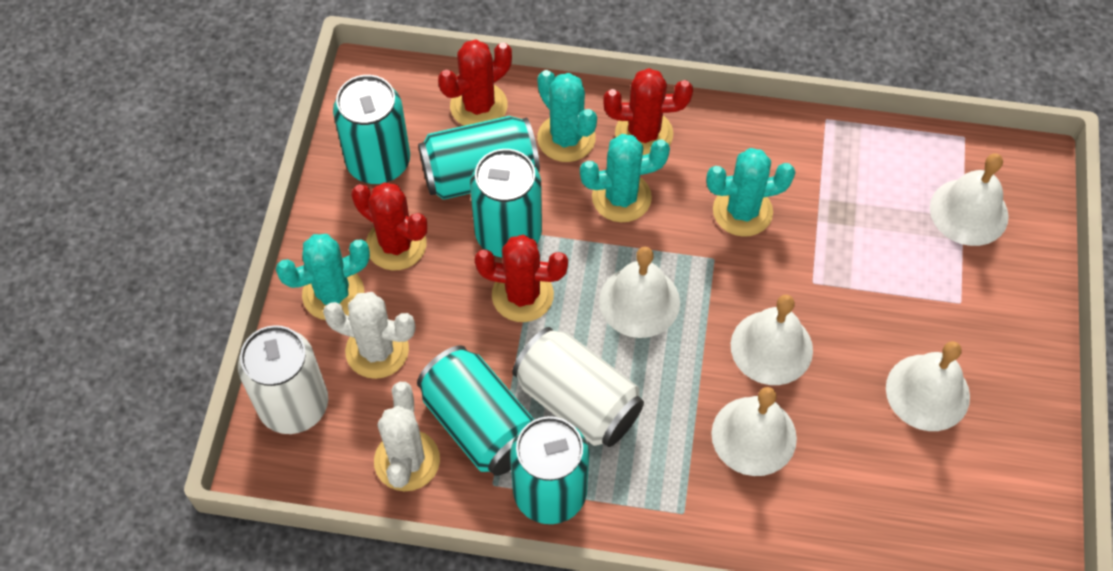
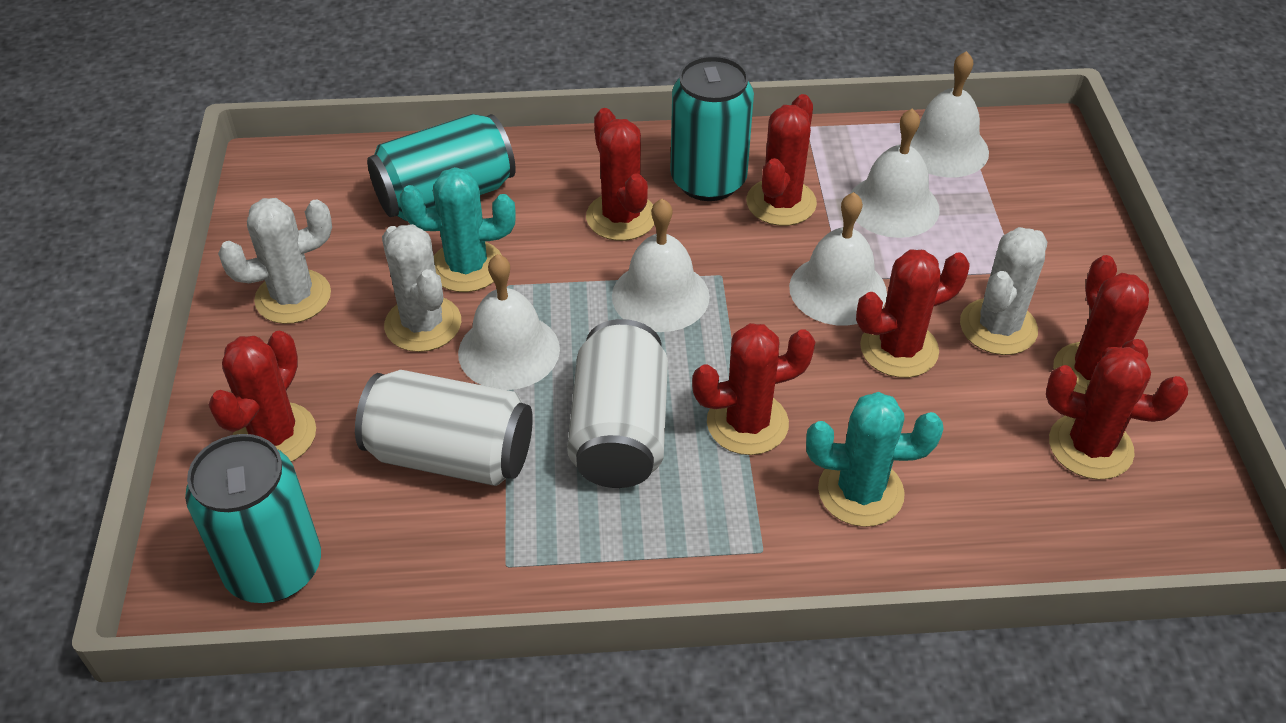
red cactus: [352,182,427,270] [438,40,512,126] [475,235,568,322] [603,68,693,155] = 4 -> [209,330,316,462] [586,108,654,241] [692,323,815,455] [746,94,817,226] [856,250,970,378] [1046,347,1188,480] [1053,255,1149,394] = 7
turquoise cactus: [276,234,370,320] [537,70,597,162] [580,134,670,222] [706,148,795,237] = 4 -> [400,167,516,292] [806,392,943,527] = 2
turquoise can: [333,75,410,184] [417,345,534,476] [418,116,540,200] [470,149,542,258] [510,416,589,524] = 5 -> [185,434,321,603] [367,114,516,221] [671,56,754,201] = 3
white cactus: [323,292,415,379] [374,382,440,491] = 2 -> [218,198,332,324] [382,224,461,352] [960,227,1047,355] = 3

